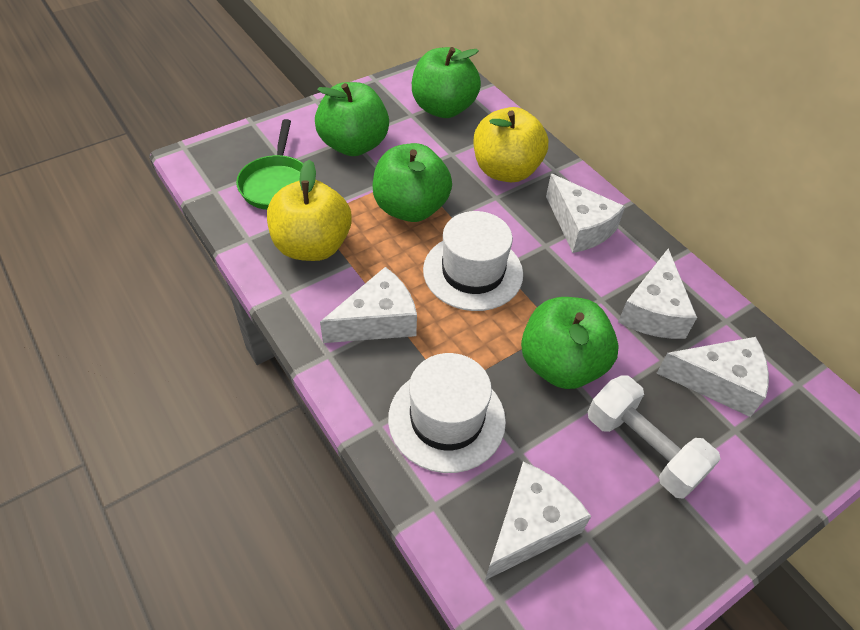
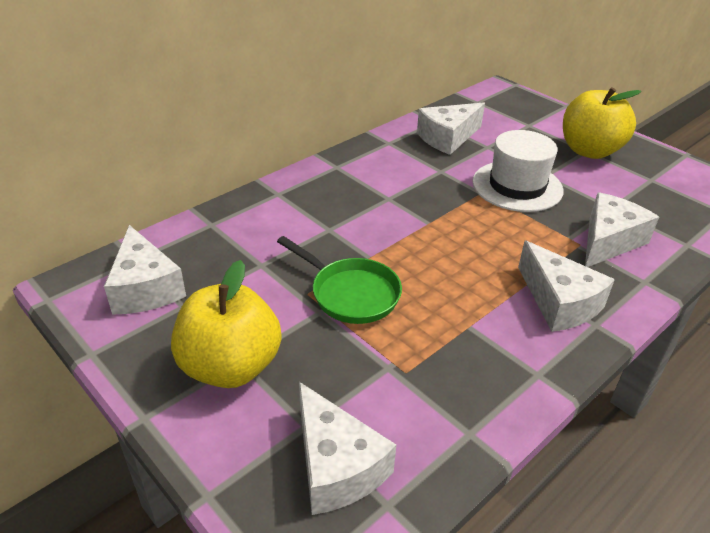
green apple: [315,82,389,156] [372,143,452,222] [412,47,481,118] [521,297,619,389] = 4 -> none = 0
white dumbbell: [588,375,721,499] = 1 -> none = 0
white hat: [388,353,506,473] [423,211,523,311] = 2 -> [472,130,563,212] = 1

